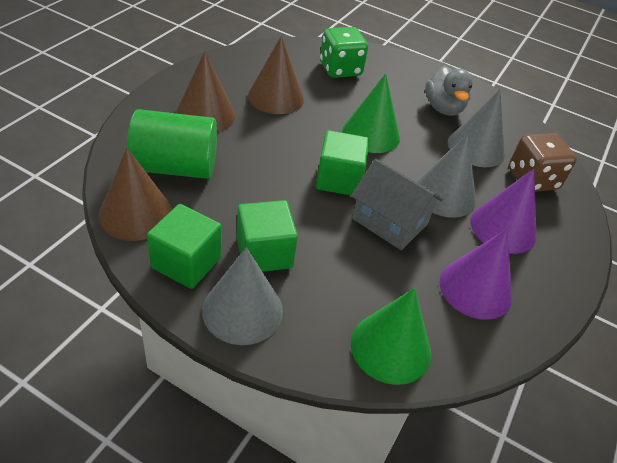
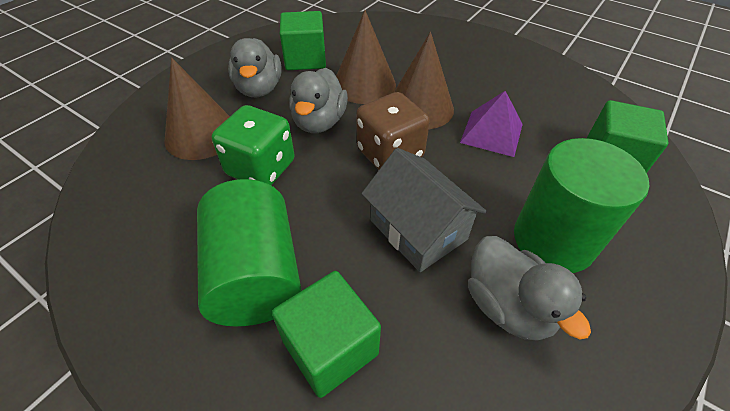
green cone: [342,74,400,153] [351,288,431,385] = 2 -> none = 0
green cylinder: [127,109,217,179] = 1 -> [197,179,302,327] [514,138,649,273] = 2
grey cone: [202,247,283,345] [416,134,476,218] [448,89,505,167] = 3 -> none = 0
grey duck: [425,66,473,116] = 1 -> [228,38,282,97] [289,68,348,133] [468,236,591,341] = 3
purple cone: [440,229,512,320] [471,169,537,254] = 2 -> none = 0
purple pyramid: none = 0 -> [460,91,523,157] = 1

